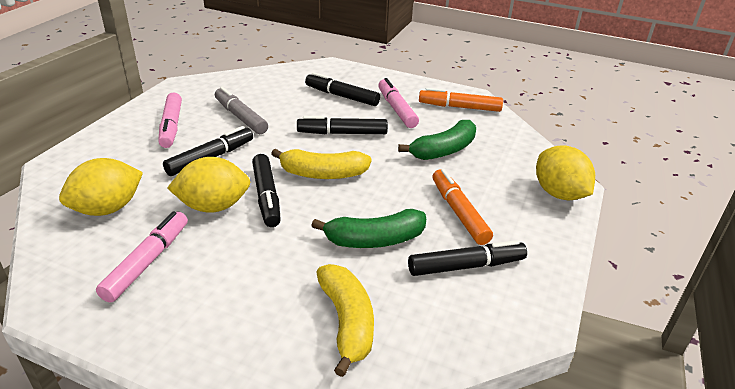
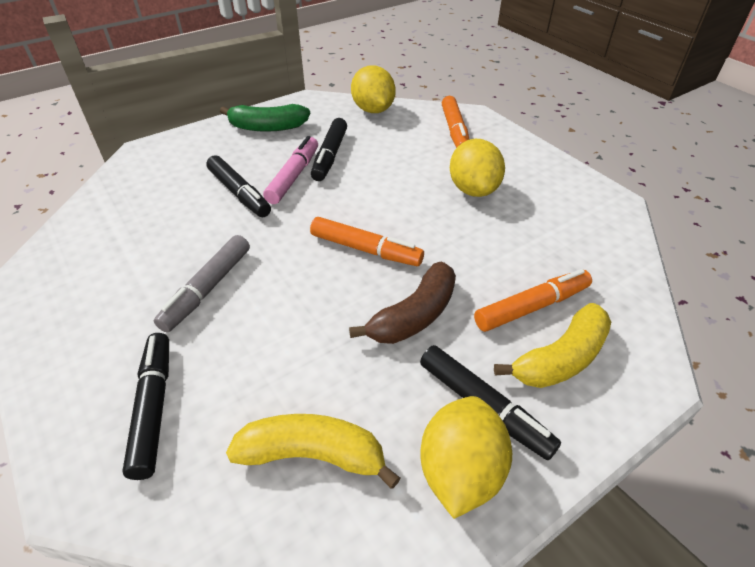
black marker: [163,126,253,176] [252,154,281,227] [297,116,388,134] [305,72,380,106] [408,240,527,276] = 5 -> [122,333,169,480] [206,155,271,217] [311,118,347,181] [420,345,561,460] = 4
brown banana: none = 0 -> [349,262,456,344] = 1
green banana: [311,209,426,248] [398,120,476,160] = 2 -> [220,104,310,132] = 1
orange marker: [419,88,503,112] [433,169,493,245] = 2 -> [310,217,424,266] [442,96,470,148] [474,269,592,332] = 3
pink marker: [96,211,188,303] [158,92,182,148] [378,78,419,128] = 3 -> [263,136,318,204] = 1

